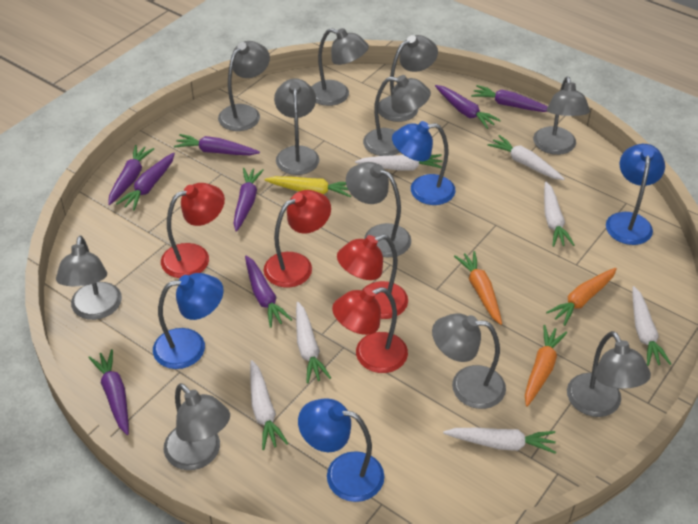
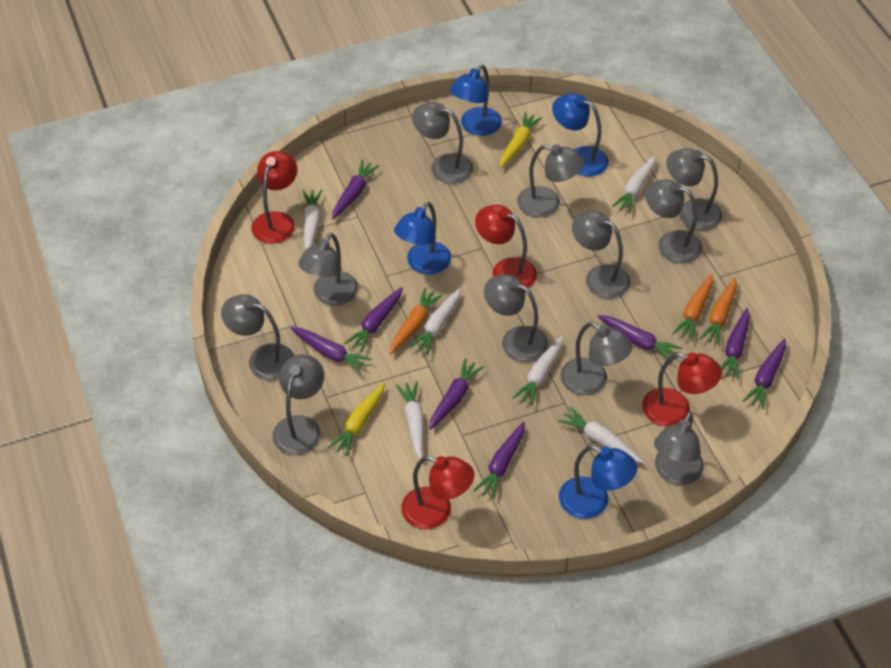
white carrot: [250,360,288,450] [296,302,331,383] [355,154,442,171] [443,428,556,454] [488,135,565,180] [544,182,574,247] [632,286,671,366] = 7 -> [302,190,323,250] [396,381,424,459] [409,288,461,355] [512,336,563,406] [558,406,644,463] [612,156,655,214] = 6
yellow carrot: [264,176,351,197] = 1 -> [328,382,385,456] [500,112,543,168] = 2

